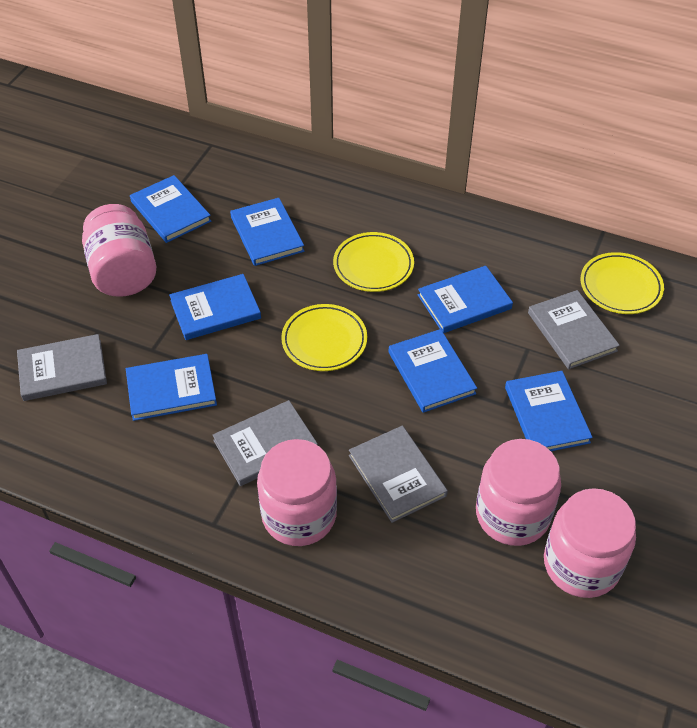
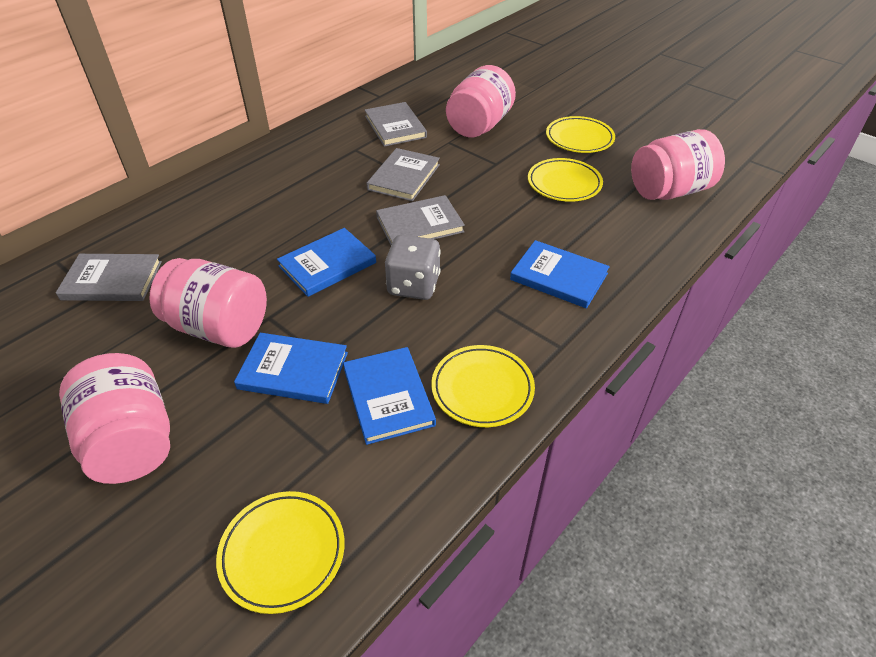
blue book: [126,354,217,421] [130,175,211,243] [169,274,261,340] [230,198,304,266] [389,329,477,413] [418,266,513,333] [505,371,593,451] = 7 -> [234,333,348,404] [277,228,376,297] [343,347,436,445] [510,240,610,309] = 4
grey dice: none = 0 -> [385,235,441,300] = 1
yellow plate: [281,304,367,371] [333,232,414,292] [581,252,664,314] = 3 -> [216,491,344,614] [431,345,535,427] [528,158,603,202] [546,116,615,153] = 4

